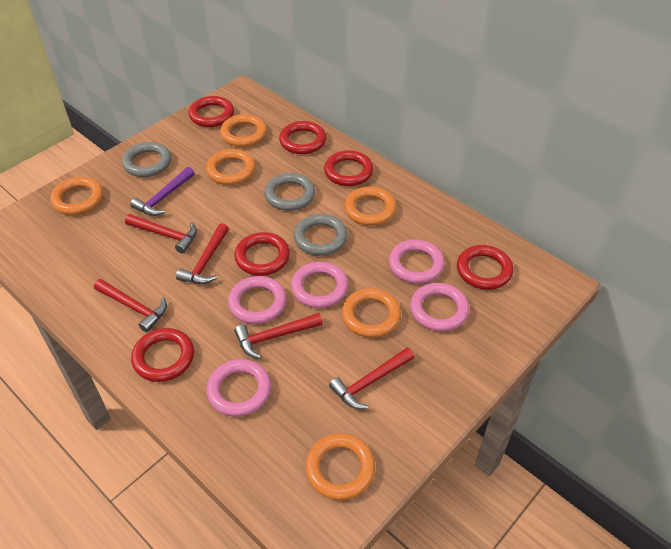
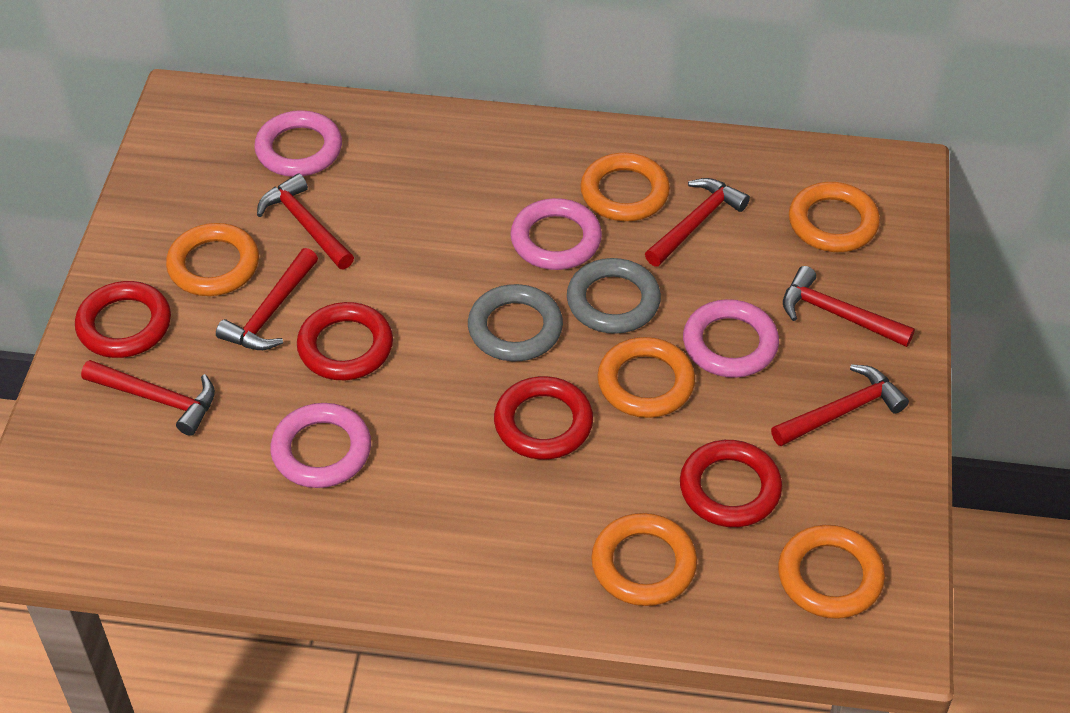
grey ring: [122,142,171,177] [264,173,315,211] [294,214,348,256] = 3 -> [468,284,563,361] [567,258,661,334] = 2
pink ring: [206,359,271,417] [228,276,287,324] [291,262,348,308] [389,240,445,284] [410,283,469,332] = 5 -> [254,110,342,177] [270,403,371,488] [510,198,602,270] [683,299,779,378] = 4
purple hammer: [130,167,195,216] = 1 -> none = 0
red hammer: [94,279,167,333] [125,214,197,254] [176,223,229,284] [234,313,323,359] [329,348,414,409] = 5 -> [81,360,215,436] [216,248,318,350] [257,173,354,269] [645,178,750,266] [771,364,909,446] [783,266,915,347] = 6
red ring: [131,328,194,382] [188,96,234,127] [234,232,290,276] [279,121,326,154] [324,150,373,186] [457,245,514,290] = 6 -> [75,281,171,358] [297,302,393,380] [494,376,593,460] [680,440,782,527] = 4

